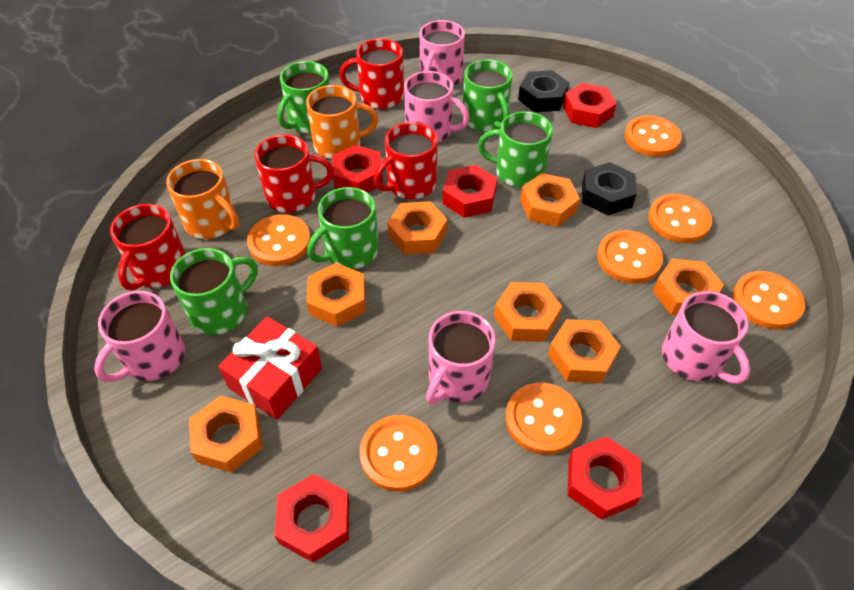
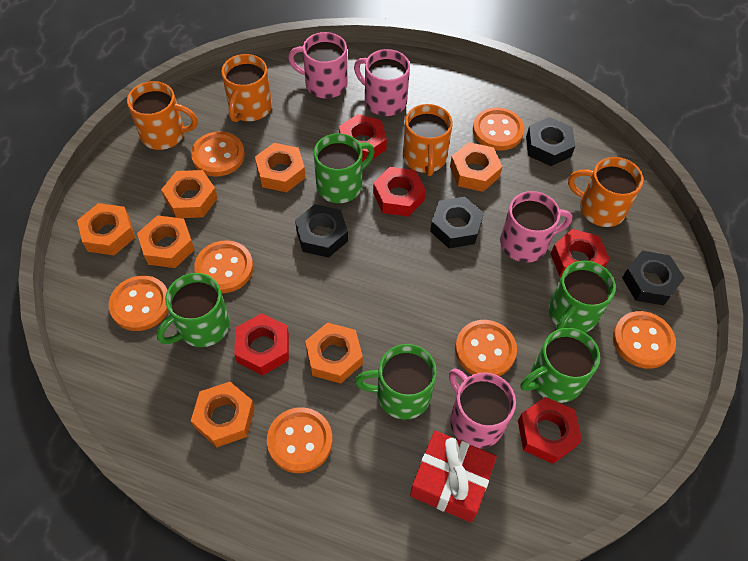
black nut: [518,70,569,112] [582,162,637,216] = 2 -> [295,204,348,258] [430,197,484,248] [526,117,575,166] [622,251,684,305] = 4
orange mug: [166,159,239,239] [306,85,378,159] = 2 -> [127,81,198,150] [221,54,272,122] [403,104,452,176] [568,157,644,227] = 4
pink mug: [94,291,185,382] [404,71,470,142] [419,20,465,87] [426,311,495,405] [662,291,750,384] = 5 -> [288,32,348,98] [354,49,410,116] [449,368,516,448] [500,191,572,263] = 4
red mug: [110,204,186,291] [254,135,334,213] [339,39,404,109] [374,122,438,199] = 4 -> none = 0

